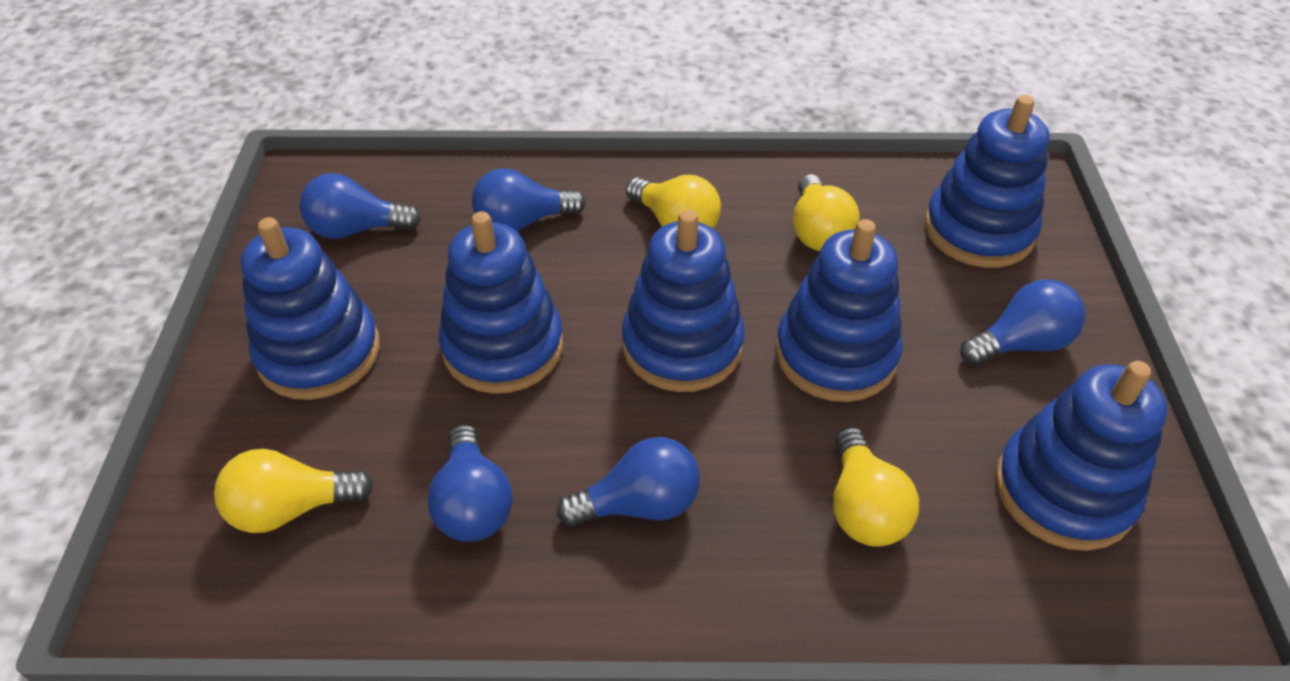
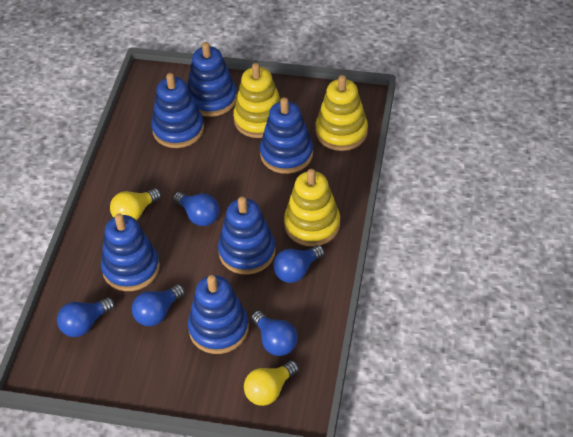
yellow light bulb: [214,449,374,533] [626,175,721,228] [793,174,860,251] [833,427,919,547] = 4 -> [110,188,161,220] [244,360,299,406] = 2
yellow stacking toy: none = 0 -> [233,63,281,138] [284,169,340,247] [316,75,368,151] = 3

